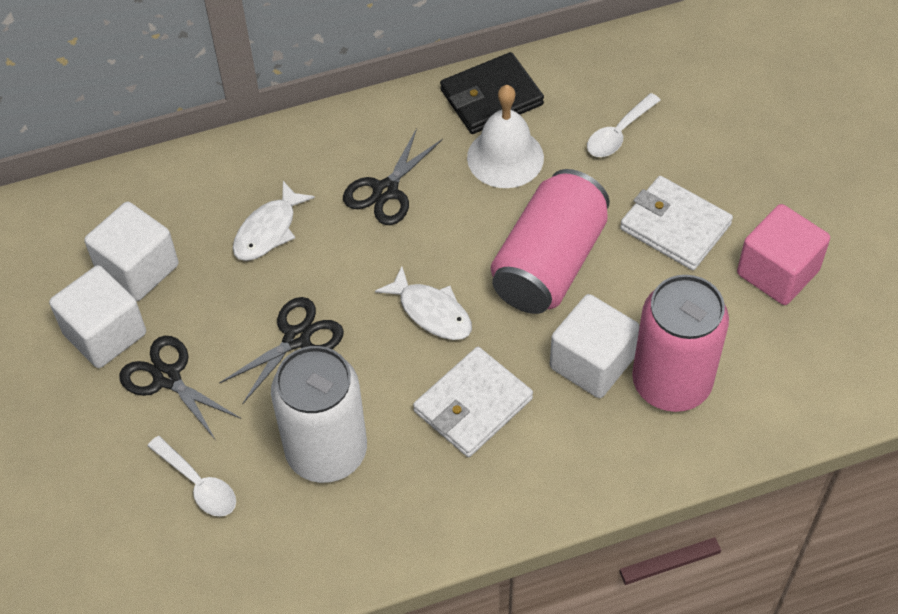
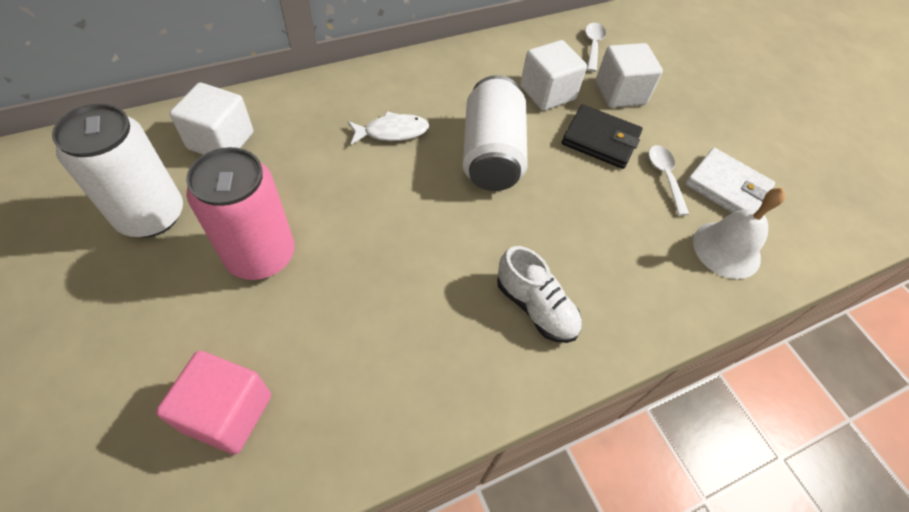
black scissors: [119,336,241,439] [219,297,344,405] [343,128,443,225] = 3 -> none = 0
pink can: [491,169,610,314] [632,275,729,412] = 2 -> [186,147,295,280] = 1
white can: [271,346,367,483] = 1 -> [52,104,183,237] [463,75,528,191] = 2
white fish: [233,181,315,261] [375,266,472,340] = 2 -> [348,111,429,145] = 1
white shoe: none = 0 -> [497,246,582,343] = 1
white wallet: [413,347,533,457] [620,176,733,270] = 2 -> [685,148,775,213] = 1

